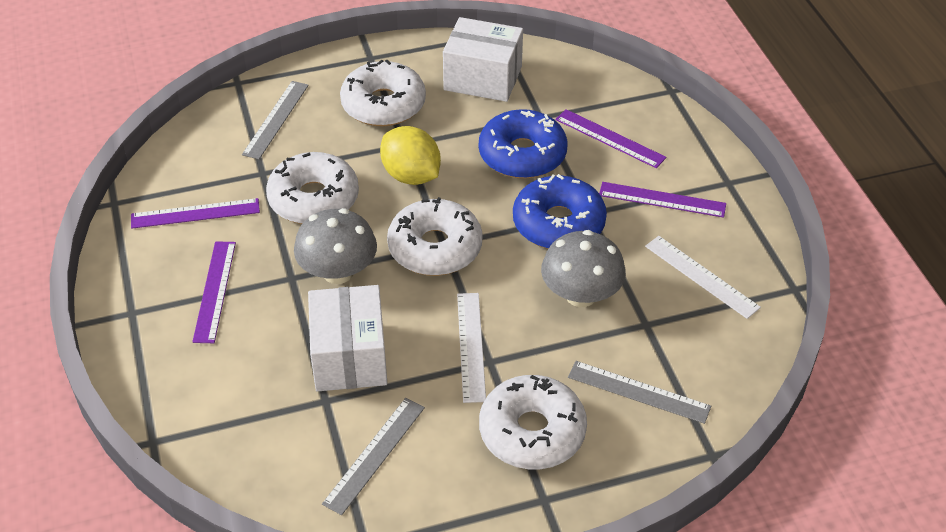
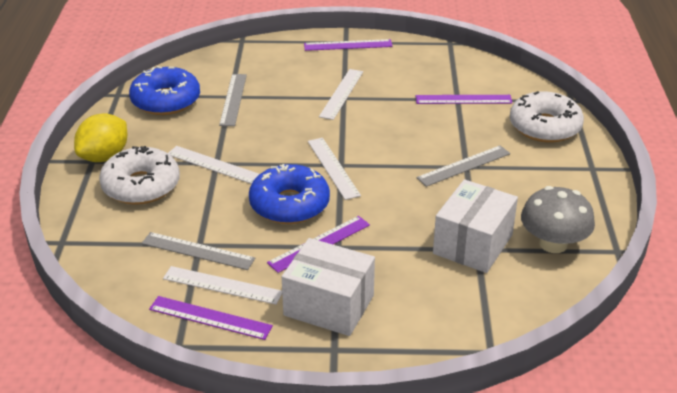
grey mushroom: [294,208,377,284] [541,230,626,307] = 2 -> [521,186,595,253] = 1
white donut: [266,152,359,224] [340,59,426,127] [387,197,483,276] [479,375,587,469] = 4 -> [99,146,180,205] [510,91,584,143] = 2
white ruler: [457,293,486,403] [645,236,761,319] = 2 -> [163,266,282,305] [168,146,259,184] [308,138,361,200] [319,69,363,120] = 4

